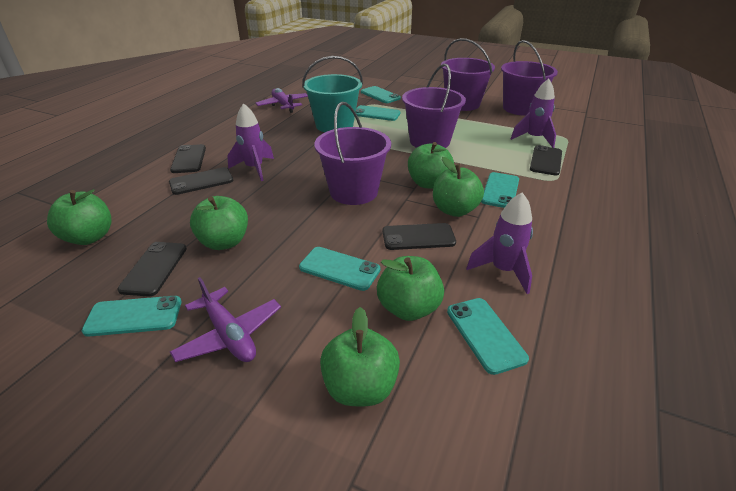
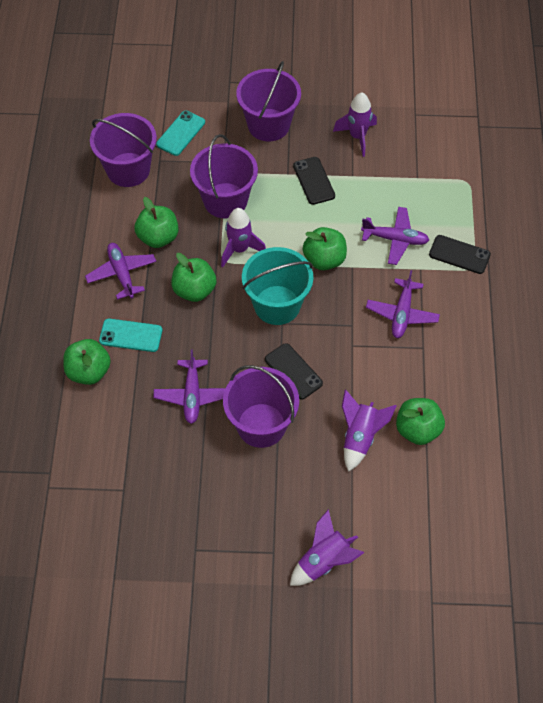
black phone: [117,242,187,297] [169,167,233,195] [170,144,206,173] [383,223,456,250] [530,145,562,176] = 5 -> [265,343,323,400] [293,157,335,205] [429,235,491,274] = 3
green apple: [47,189,112,245] [190,196,248,250] [320,307,400,406] [377,256,444,321] [408,142,454,189] [433,157,484,217] = 6 -> [63,339,111,385] [135,197,179,248] [171,253,216,302] [303,227,347,270] [396,398,445,445] = 5
purple plane: [170,277,281,362] [255,88,308,113] = 2 -> [85,243,156,299] [153,349,226,424] [361,207,429,265] [366,270,440,338] = 4
purple rocket: [227,103,274,181] [466,192,533,294] [511,79,556,148] = 3 -> [221,208,266,267] [290,509,364,586] [333,93,377,157] [342,390,397,472] = 4
turquoise phone: [82,296,181,337] [299,247,380,291] [356,105,401,121] [361,86,401,103] [447,298,529,375] [481,172,519,208] = 6 -> [99,318,162,352] [156,111,205,156] = 2

